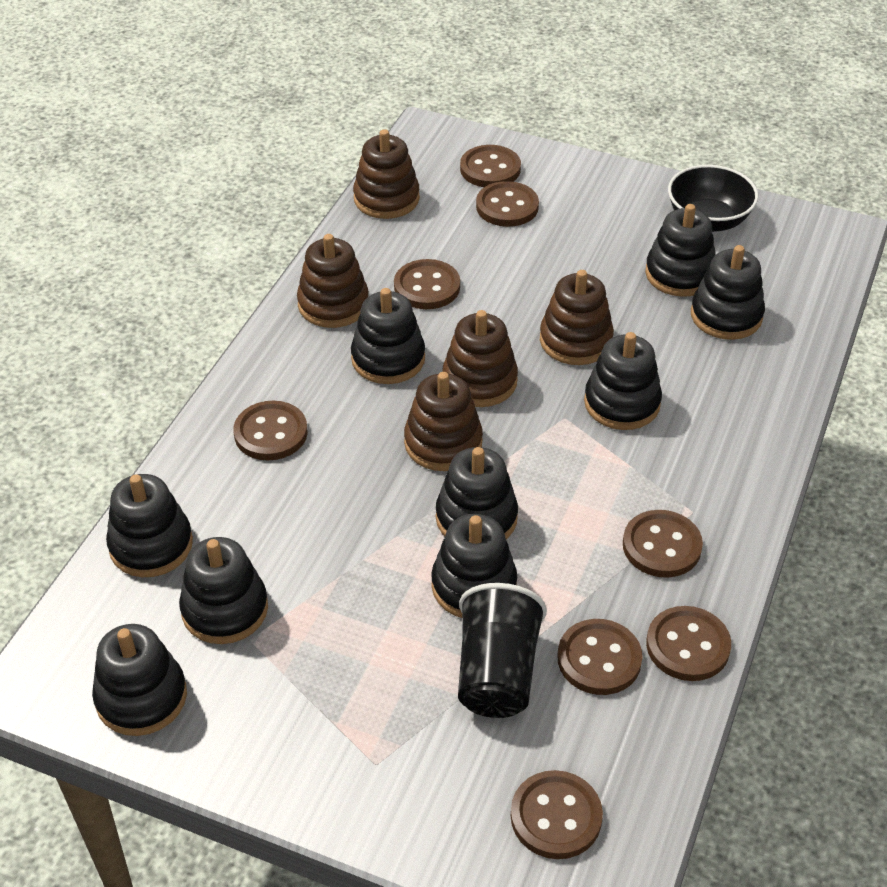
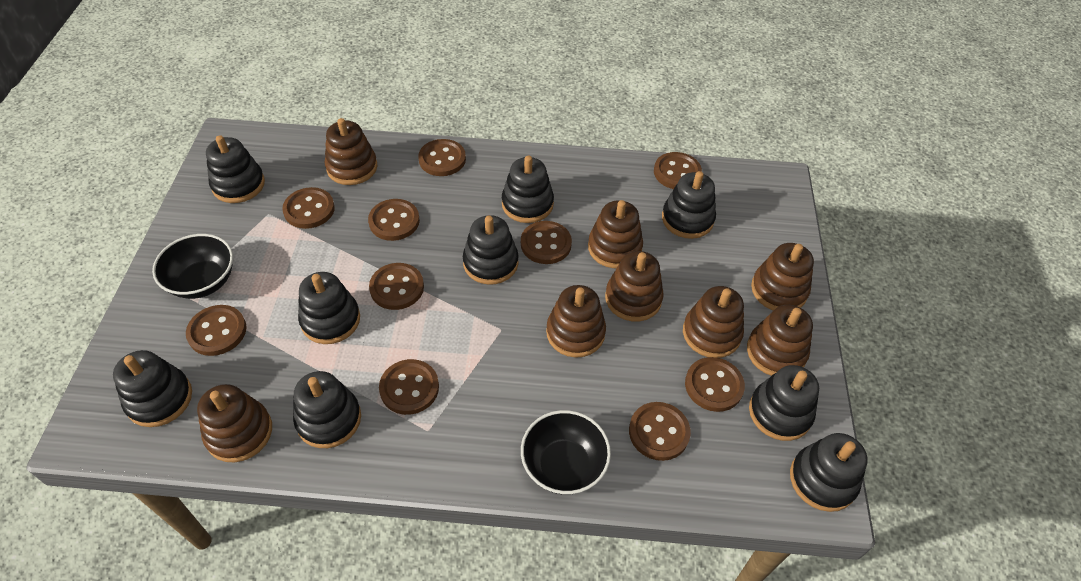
black bowl: [668,165,758,232] = 1 -> [152,234,233,299] [521,410,611,495] = 2
black cup: [458,583,547,718] = 1 -> none = 0
brown button: [233,401,308,461] [394,259,460,309] [460,145,521,187] [476,181,539,227] [511,770,603,859] [558,619,643,695] [623,510,703,578] [646,606,731,681] = 8 -> [186,305,246,356] [282,187,335,229] [368,199,420,241] [369,263,424,310] [379,359,439,415] [418,139,466,176] [521,221,572,264] [629,402,691,461] [654,152,702,189] [685,357,745,412] = 10
brown stacking toy: [297,234,369,328] [353,129,420,219] [404,372,483,471] [442,310,518,407] [540,270,614,365] = 5 -> [197,384,272,463] [325,118,377,185] [546,285,606,358] [588,200,643,268] [605,251,664,322] [683,286,744,358] [747,305,813,376] [751,243,814,311] = 8

